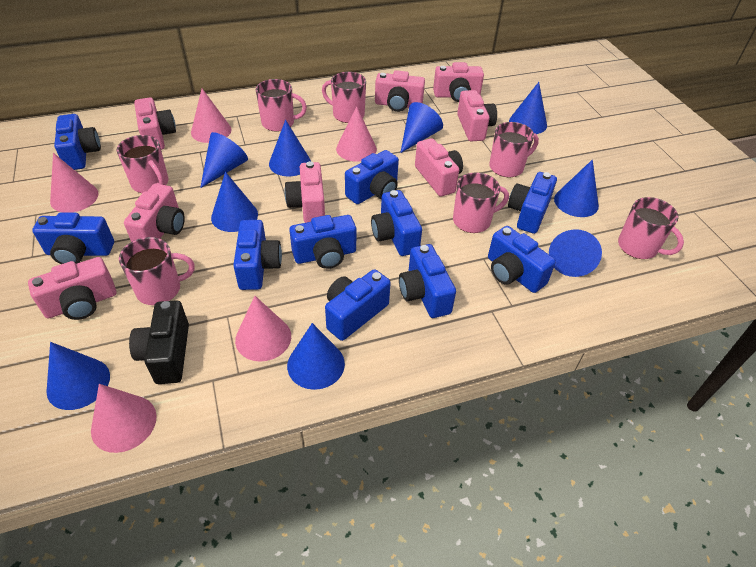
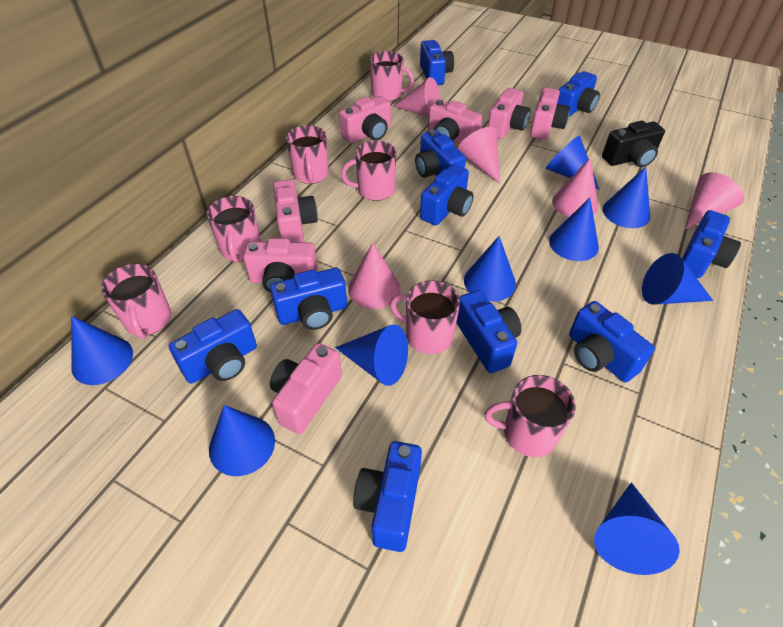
pink camera: [28,257,116,320] [124,184,185,242] [134,97,176,150] [284,161,325,223] [375,70,425,112] [415,138,463,197] [433,62,484,102] [457,90,497,141] = 8 -> [243,238,318,293] [270,343,342,434] [273,179,318,242] [339,96,391,144] [428,100,482,144] [488,88,530,139] [530,87,570,140] = 7

